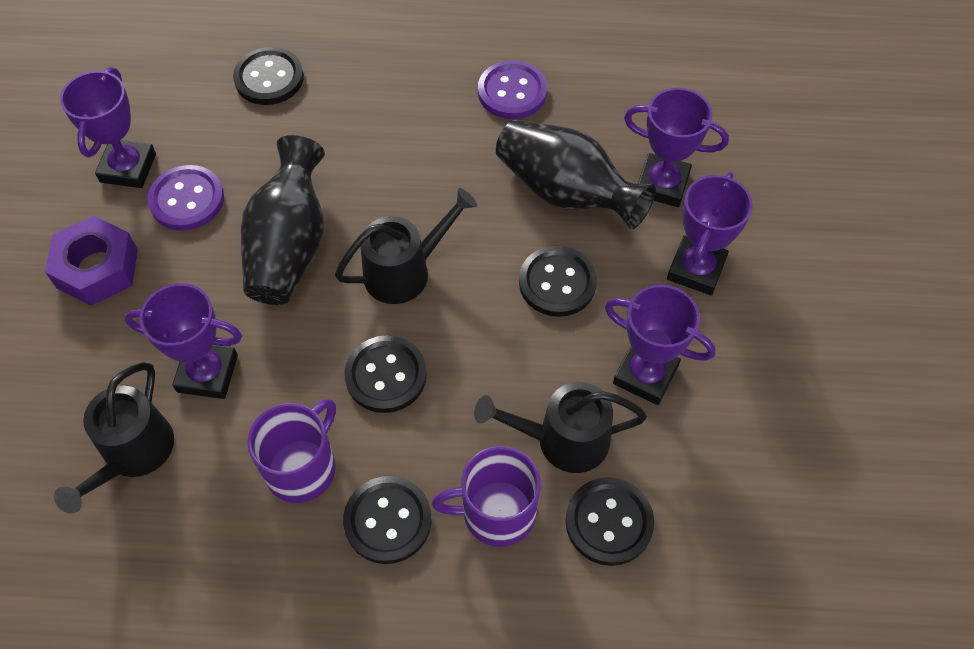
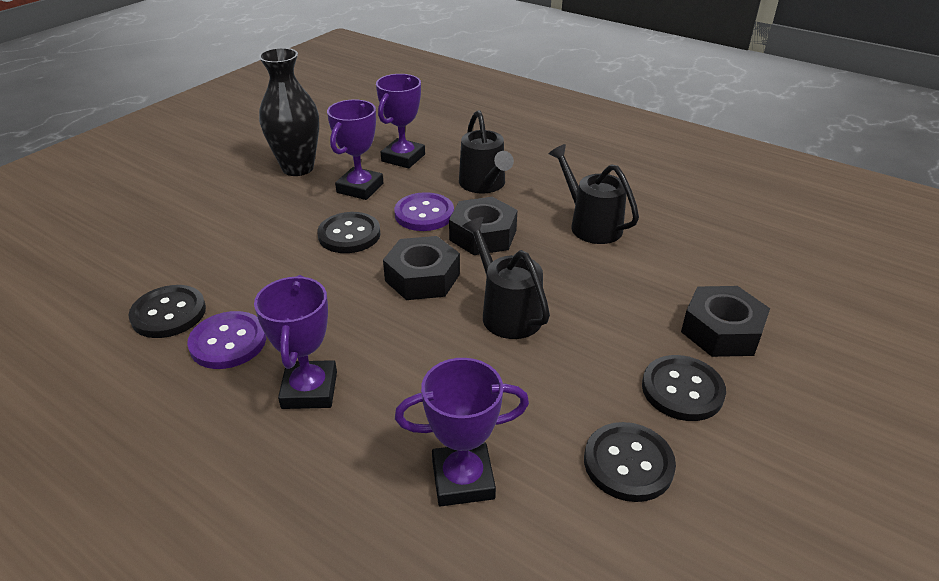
black button: [233,47,304,105] [343,476,432,564] [344,335,427,413] [519,246,597,317] [566,477,654,566] = 5 -> [128,285,206,338] [317,212,380,253] [584,422,676,502] [642,355,726,421] = 4
black nut: none = 0 -> [383,236,460,300] [449,197,517,255] [681,286,770,357] = 3
black vase: [241,135,325,305] [496,119,656,230] = 2 -> [259,48,319,176] = 1
purple mug: [247,399,336,503] [432,446,541,547] = 2 -> none = 0
purple nut: [45,216,138,306] = 1 -> none = 0
purple trophy: [60,67,156,188] [124,283,242,399] [605,285,715,405] [624,88,729,207] [667,172,753,295] = 5 -> [254,275,337,409] [327,99,383,200] [376,74,425,169] [395,358,529,506] = 4

